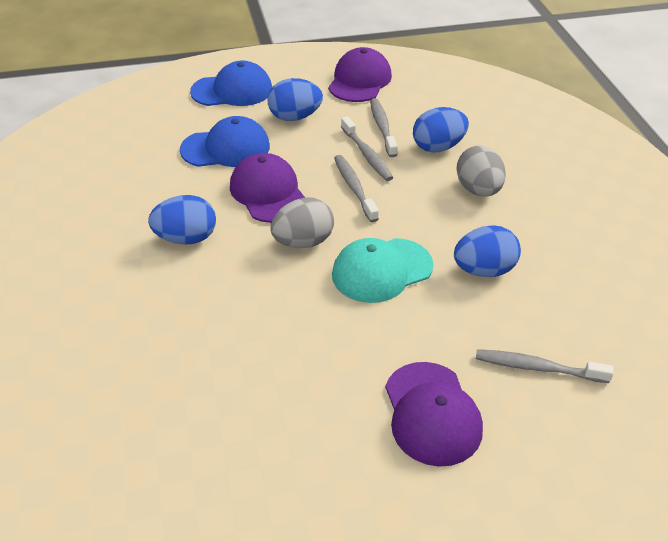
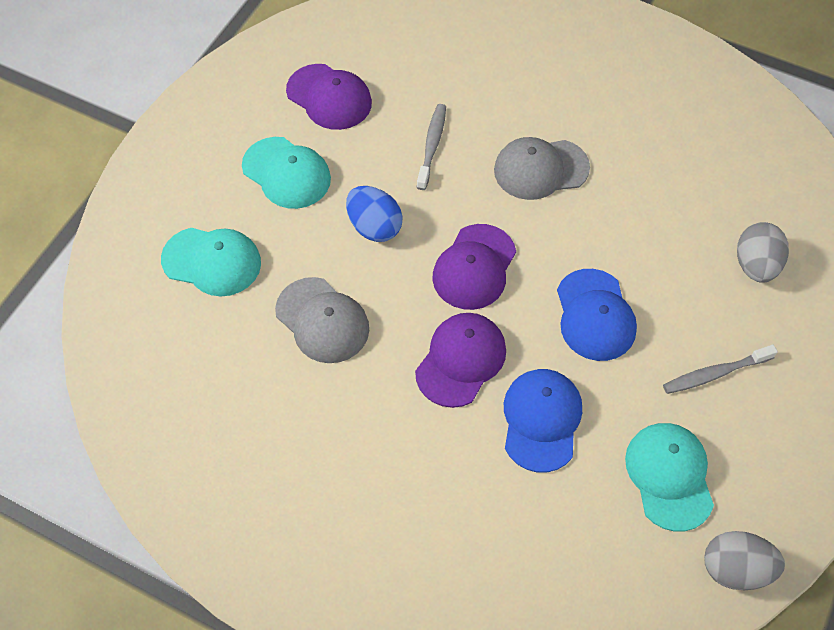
blue egg: [148,195,216,245] [268,78,323,121] [413,107,469,153] [454,225,521,277] = 4 -> [346,186,403,242] = 1
grey cap: none = 0 -> [275,277,369,363] [494,137,590,200] = 2
grey toothbrush: [334,155,379,222] [341,116,393,181] [370,98,397,157] [476,349,614,383] = 4 -> [417,104,446,190] [663,345,778,394] = 2
turquoise cap: [332,238,433,303] = 1 -> [161,228,261,296] [242,137,331,209] [625,423,714,532] = 3

